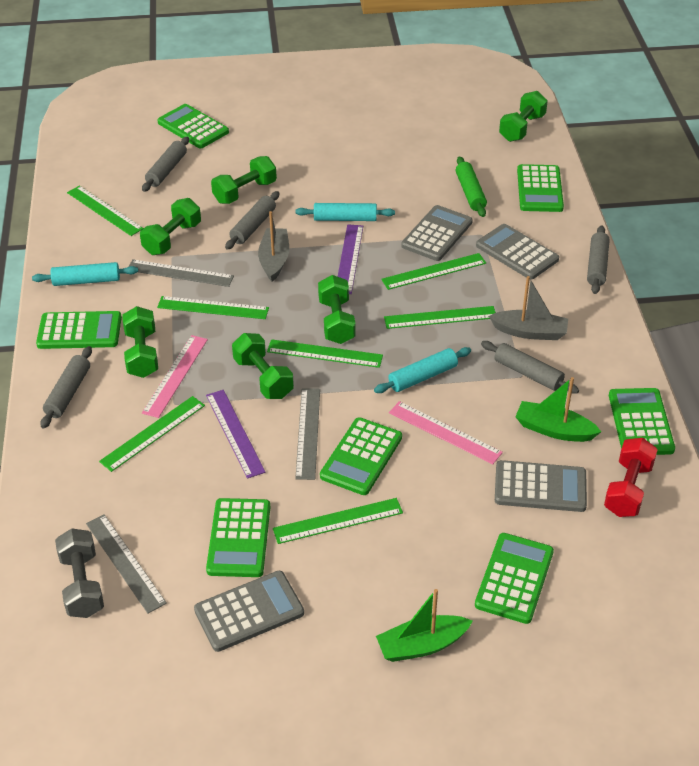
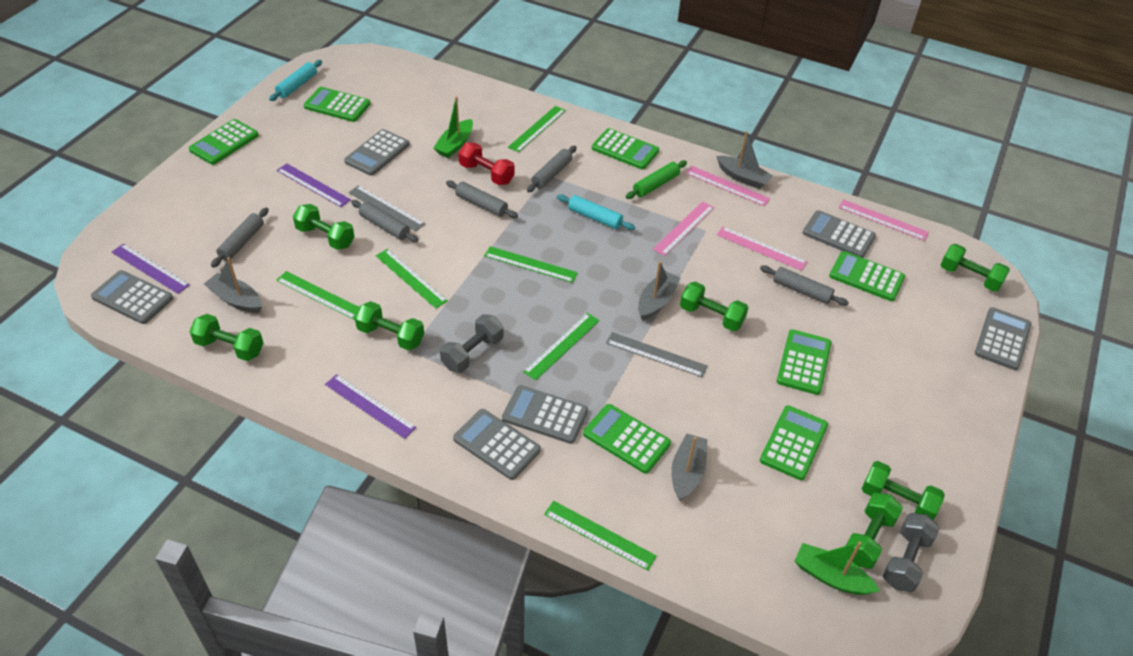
green dumbbell: [122,306,158,378] [140,198,201,255] [211,156,277,204] [232,333,294,399] [318,275,355,344] [499,91,548,142] = 6 -> [189,314,263,361] [293,204,355,250] [355,301,424,351] [680,282,749,331] [846,492,903,569] [862,461,945,520] [940,244,1010,292] = 7
green ruler: [67,186,144,236] [99,396,205,472] [157,296,269,319] [267,339,383,368] [273,498,403,544] [381,253,486,290] [384,306,496,329] = 7 -> [276,271,359,320] [376,249,448,309] [484,246,578,283] [508,106,566,152] [523,313,600,381] [544,501,657,571] = 6
grey boat: [258,211,289,282] [489,276,568,340] = 2 -> [204,257,262,313] [638,261,680,320] [671,433,707,501] [717,131,773,189] = 4
grey calculator: [194,571,304,652] [401,205,473,261] [476,224,559,280] [495,460,587,512] = 4 -> [91,270,173,324] [344,129,410,176] [453,409,541,480] [502,385,588,444] [803,210,876,258] [975,307,1031,370] = 6
grey dumbbell: [55,528,104,618] = 1 -> [440,314,504,373] [883,513,940,592] = 2
grey ruler: [86,514,167,613] [128,259,234,287] [295,388,320,480] = 3 -> [348,185,425,232] [606,332,708,377] = 2
pink ruler: [142,335,208,418] [389,401,503,464] = 2 -> [653,201,714,256] [686,166,770,206] [717,227,807,271] [838,199,929,241] = 4
purple ruler: [206,390,265,478] [338,224,363,294] = 2 -> [112,244,190,294] [277,163,351,207] [325,374,416,439] = 3
turquoise rolling pin: [32,262,138,286] [295,203,395,221] [374,347,471,393] = 3 -> [269,60,322,101] [557,194,635,230] = 2

